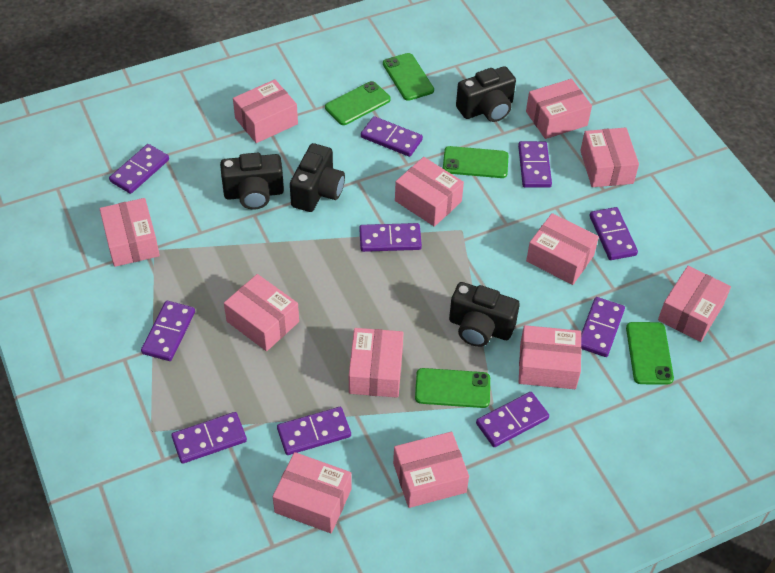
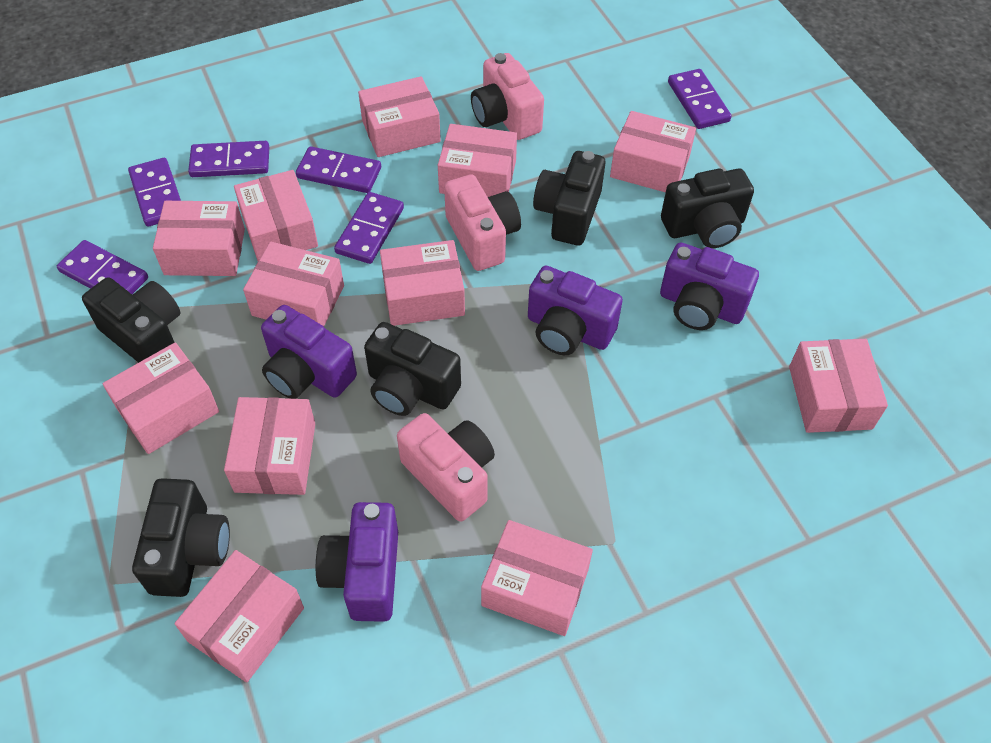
black camera: [220,153,284,210] [290,143,345,212] [449,282,520,347] [456,66,516,122] = 4 -> [82,277,180,363] [132,478,230,597] [364,322,461,416] [533,151,605,246] [661,168,754,248] = 5
green phone: [325,81,391,125] [383,53,434,101] [415,368,490,408] [443,146,509,178] [626,322,674,385] = 5 -> none = 0
pink camera: none = 0 -> [397,413,495,522] [444,174,521,271] [471,53,544,140] = 3
purple camera: none = 0 -> [261,305,357,399] [316,502,398,622] [528,266,623,355] [660,242,759,330] = 4
purple domino: [109,144,169,194] [141,301,195,361] [171,412,247,464] [277,407,351,455] [359,223,422,252] [361,116,423,157] [476,392,549,447] [518,141,552,188] [581,297,625,357] [590,207,638,260] = 10 -> [57,240,148,294] [128,158,181,227] [188,141,269,177] [296,146,381,193] [334,192,404,264] [668,69,732,129] = 6

